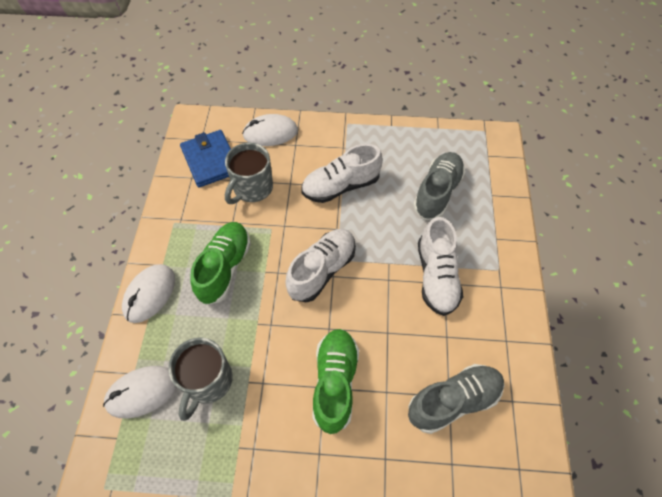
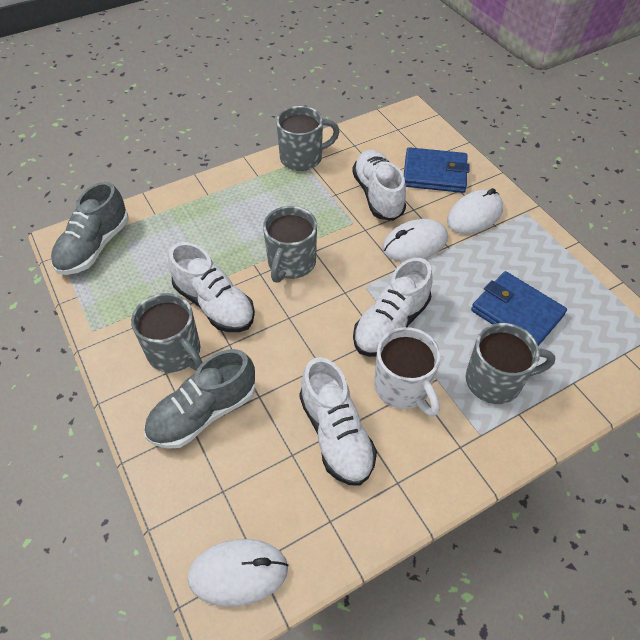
blue wallet: [180,130,231,188] = 1 -> [404,147,470,193] [471,271,567,346] = 2
green shoe: [190,222,251,305] [312,329,359,434] = 2 -> none = 0
grey mug: [168,337,233,421] [225,143,273,204] = 2 -> [131,293,203,372] [263,206,317,283] [276,106,340,171] [466,323,555,404] = 4
white mug: none = 0 -> [374,327,441,417] = 1
white shoe: [285,229,356,302] [301,144,383,203] [418,217,463,316] = 3 -> [168,242,255,332] [299,357,377,486] [352,150,406,221] [353,258,433,357] = 4

